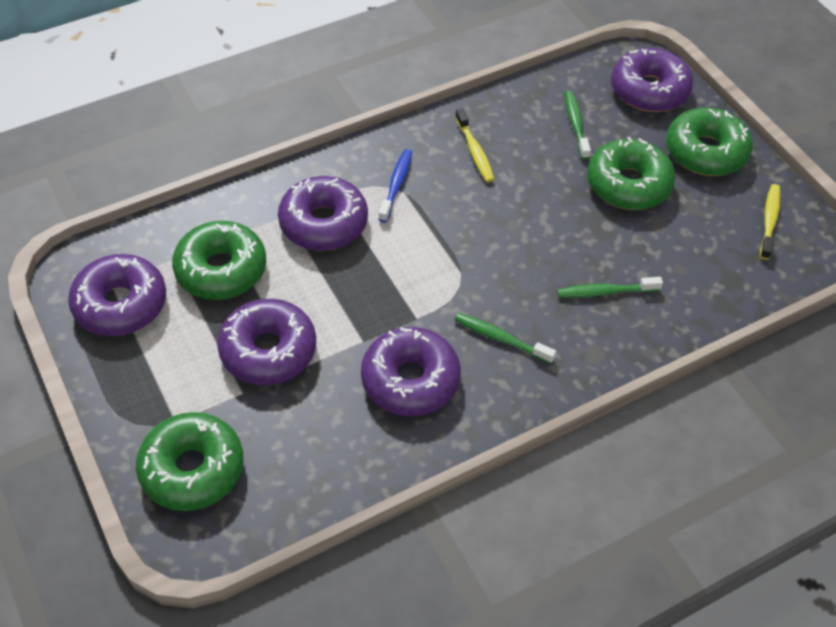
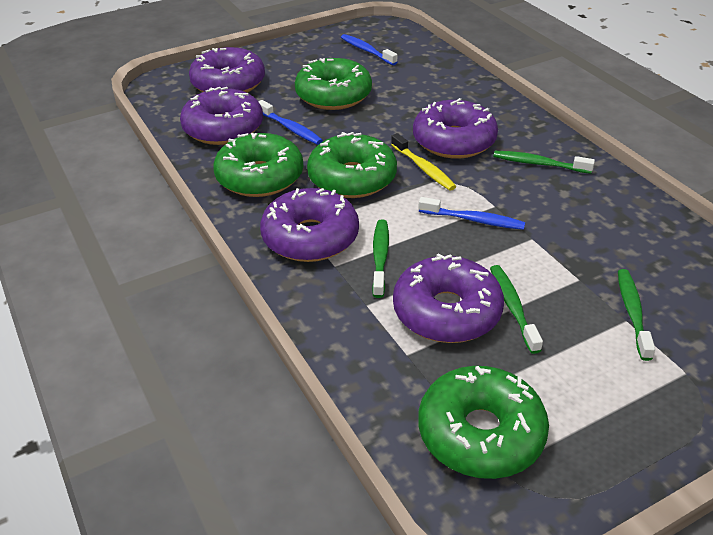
blue toothbrush: [378,149,412,223] = 1 -> [258,100,323,145] [341,34,397,65] [418,197,525,230] = 3
green toothbrush: [455,313,556,364] [557,277,663,298] [564,91,591,160] = 3 -> [372,219,389,298] [490,265,543,354] [493,151,595,174] [618,269,655,361] = 4
yellow toothbrush: [455,108,495,182] [760,184,781,260] = 2 -> [391,133,456,191] = 1

